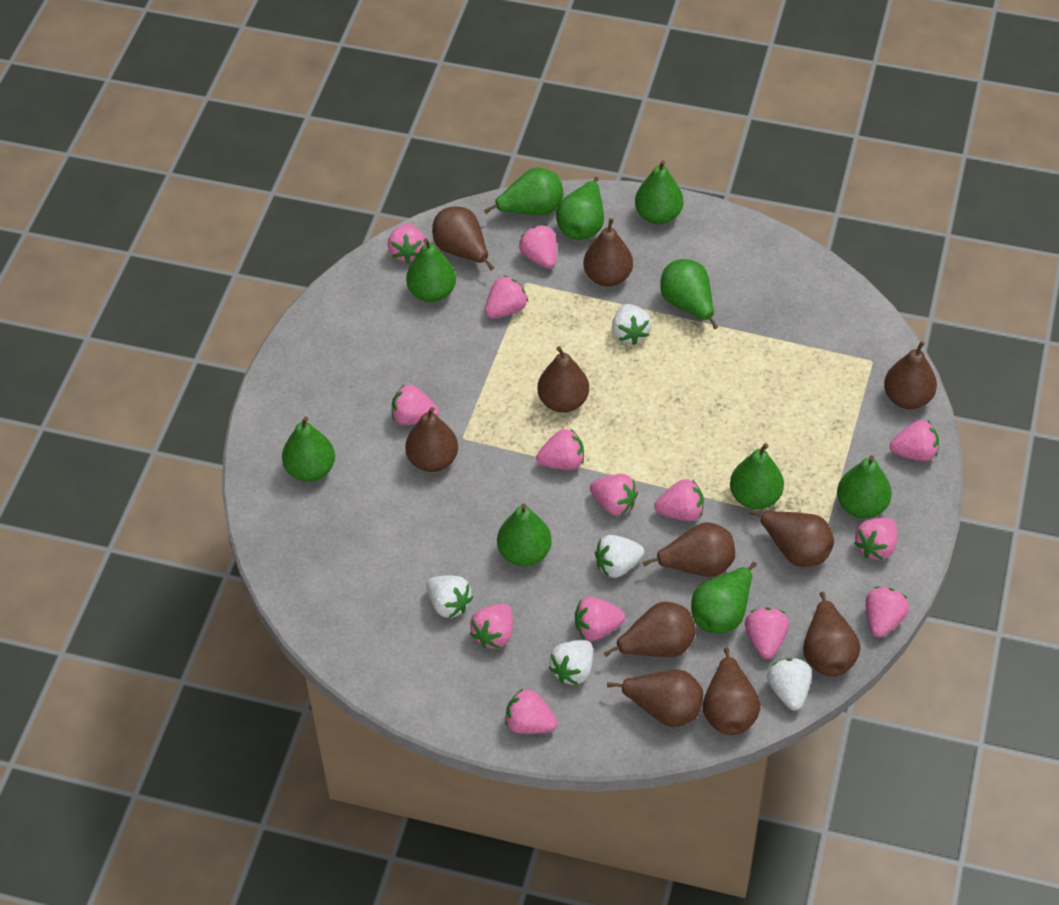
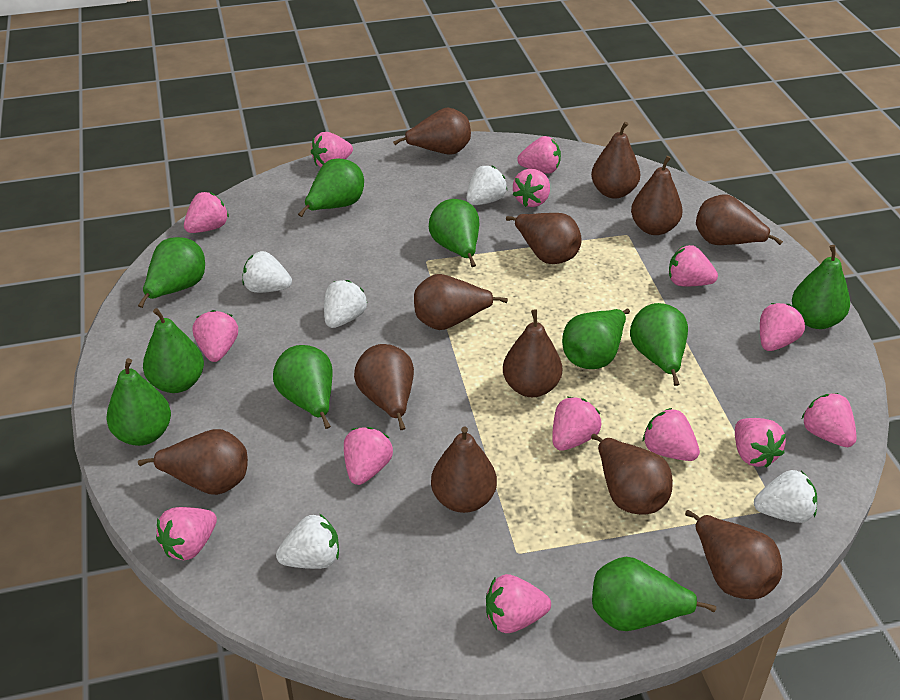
brown pear: [405,407,458,472] [432,206,494,270] [537,346,589,413] [584,218,633,287] [604,602,696,657] [607,670,703,727] [642,522,735,577] [703,648,761,735] [749,510,834,567] [803,592,860,676] [884,341,937,409] = 11 -> [138,429,248,495] [354,344,414,430] [393,107,471,155] [414,274,508,330] [431,426,497,513] [503,309,562,397] [506,213,582,264] [591,122,640,199] [591,434,673,515] [631,156,682,235] [685,510,782,599] [696,194,783,245] = 12

